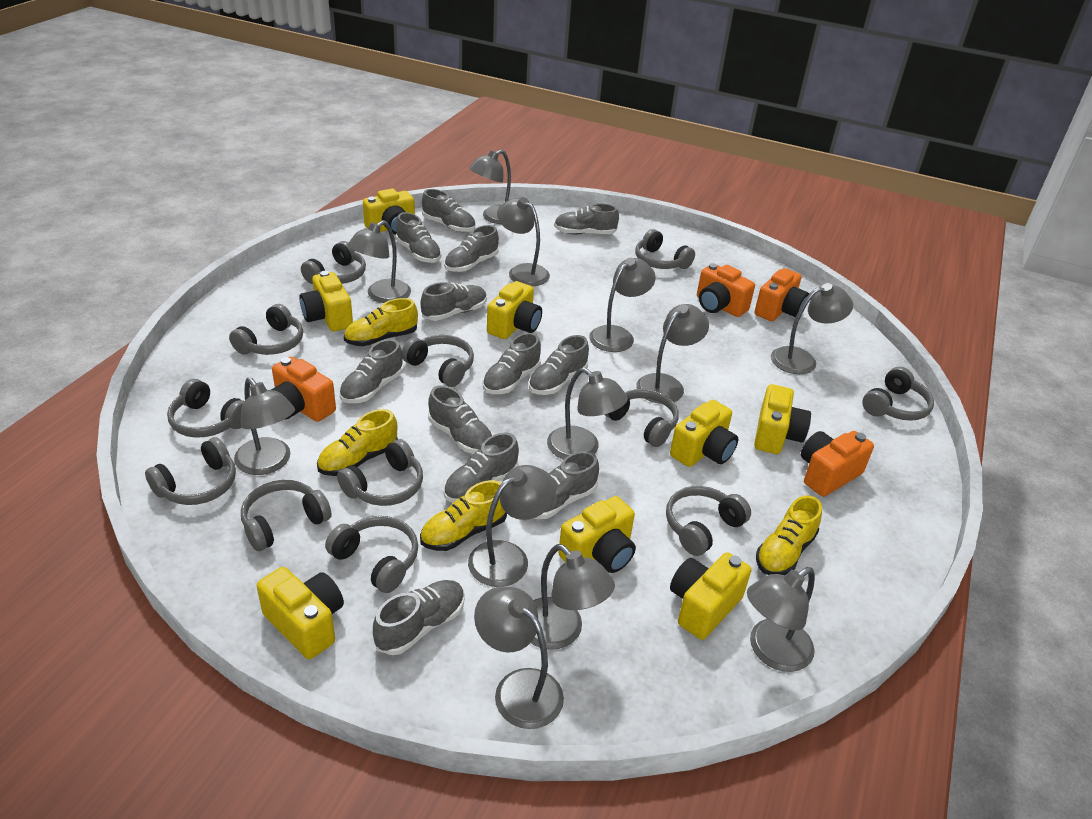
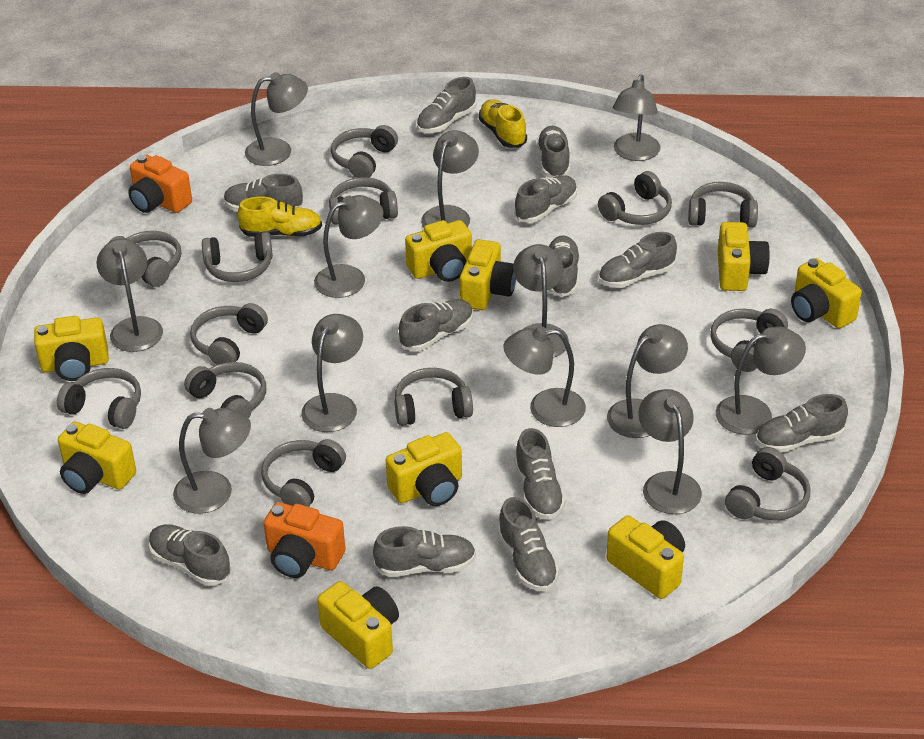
grey headphones: [145,437,236,505] [167,379,244,438] [229,304,303,355] [241,480,332,551] [301,241,366,284] [325,516,418,593] [337,439,423,506] [402,335,474,387] [604,389,679,447] [635,229,695,269] [666,486,751,556] [862,367,934,421] = 12 -> [57,368,141,429] [108,231,181,287] [184,362,266,418] [190,303,268,365] [202,232,273,282] [261,439,346,507] [329,177,398,225] [331,125,398,178] [394,368,473,426] [598,171,672,225] [688,182,758,228] [710,309,788,372] [725,447,810,521] = 13
orange camera: [271,357,336,422] [697,263,755,317] [755,268,809,321] [801,431,874,497] = 4 -> [128,154,192,213] [264,502,345,578] = 2
yellow camera: [257,567,344,659] [299,271,353,332] [363,189,415,235] [487,281,542,339] [558,496,636,573] [670,400,738,467] [670,552,751,640] [754,384,811,454] = 8 -> [34,316,109,381] [58,422,136,494] [317,581,399,669] [386,432,462,506] [405,220,472,282] [460,239,516,310] [606,515,685,599] [718,222,770,291] [791,258,862,329] = 9
yellow shoe: [317,409,398,476] [344,298,418,346] [420,480,507,551] [756,496,822,575] = 4 -> [237,196,322,237] [478,99,527,148] = 2

